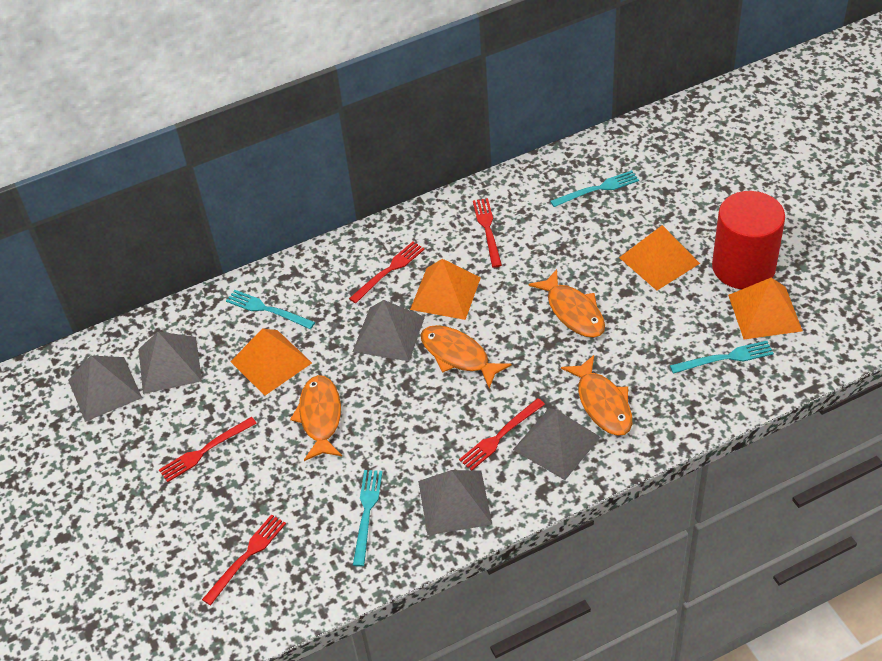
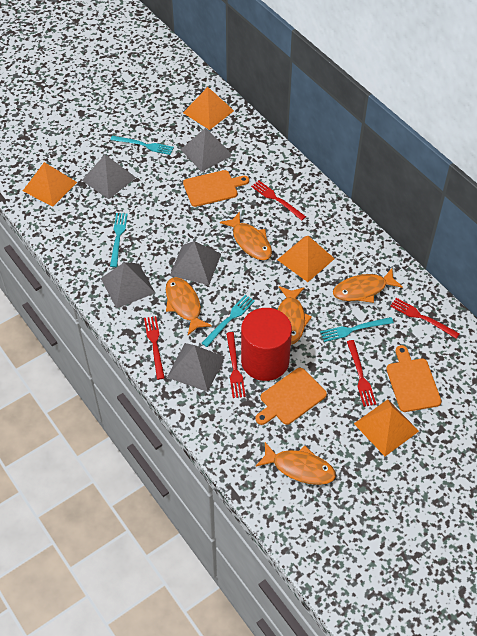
orange cutting board: none = 0 -> [183,170,249,207] [255,368,327,425] [386,345,442,412] = 3
orange fish: [290,375,342,461] [421,325,512,389] [528,269,605,338] [561,355,632,436] = 4 -> [166,277,212,335] [220,212,272,260] [255,442,336,485] [278,286,312,345] [333,268,403,303] = 5

